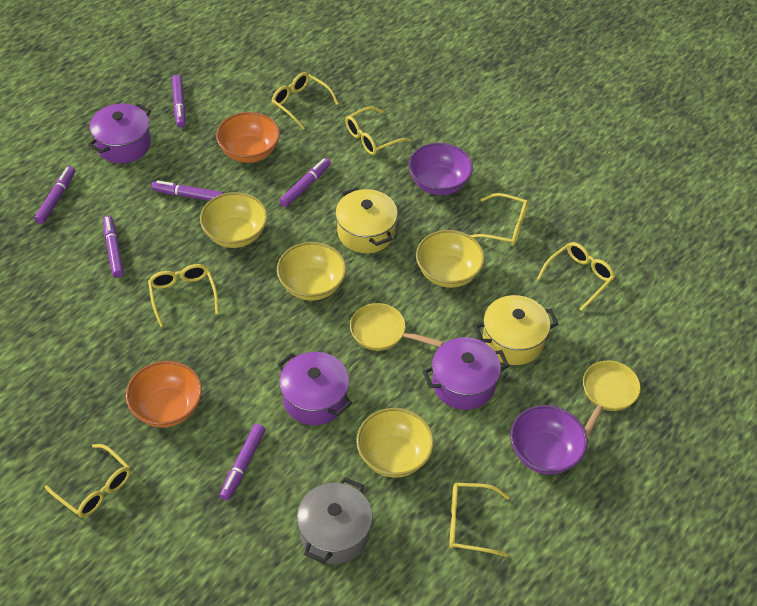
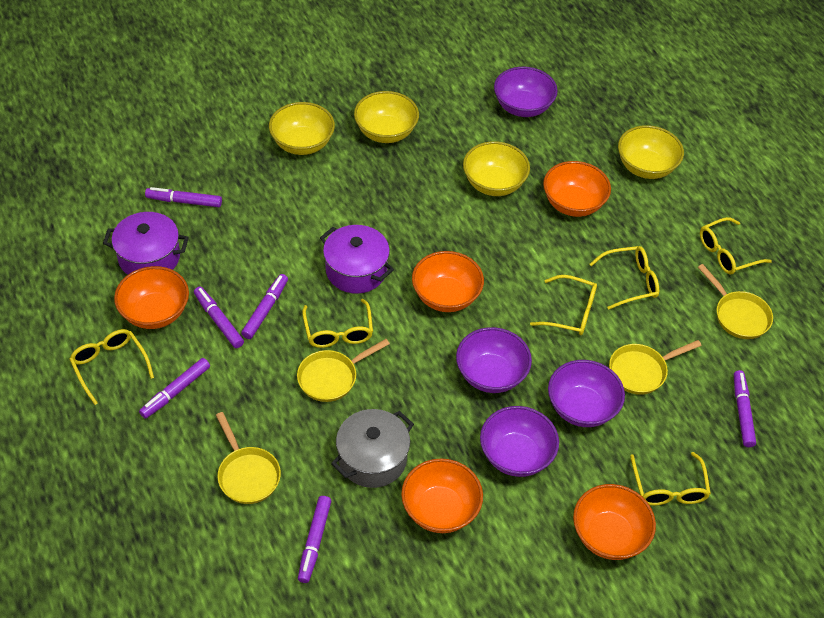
orange bowl: [126,361,202,428] [216,112,280,163] = 2 -> [114,266,189,329] [401,459,483,533] [412,251,484,312] [543,161,611,217] [573,484,656,560] = 5
purple bowl: [408,143,473,195] [510,405,587,474] = 2 -> [456,327,532,393] [480,406,559,477] [494,67,558,117] [548,360,625,427] = 4
purple pot: [88,103,151,163] [277,352,352,425] [423,337,509,410] = 3 -> [103,212,189,275] [320,225,394,294] = 2
yellow glasses: [45,444,131,517] [148,264,219,327] [272,72,339,130] [345,107,411,155] [449,483,510,557] [470,193,528,246] [537,242,615,311] = 7 -> [69,329,154,405] [302,299,373,348] [530,275,597,335] [590,246,659,310] [630,452,711,506] [700,217,772,275] = 6
yellow pan: [350,303,443,351] [583,361,641,437] = 2 -> [216,412,281,504] [297,339,390,402] [609,340,702,395] [698,264,773,339] = 4
yellow pot: [335,187,398,253] [474,295,558,365] = 2 -> none = 0

